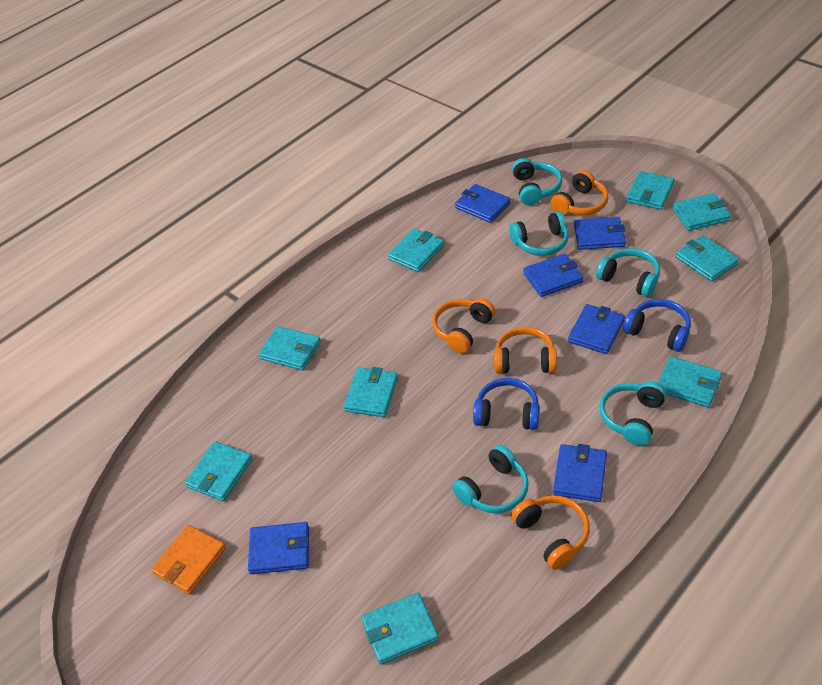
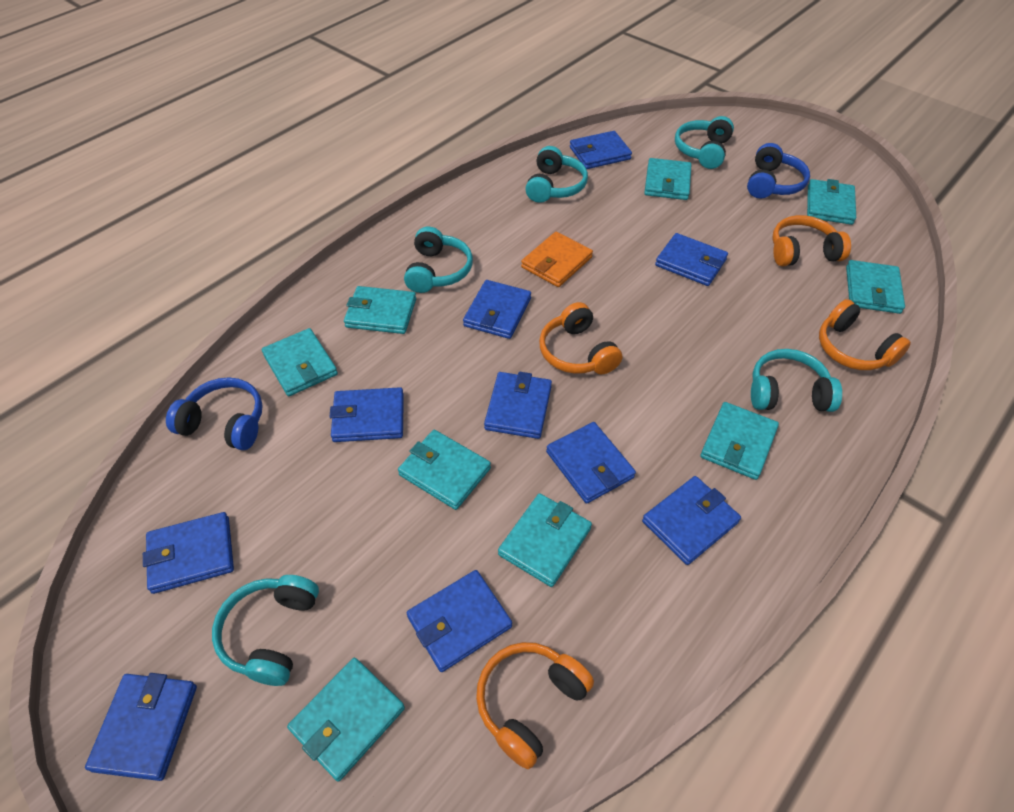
blue wallet: [248,522,309,574] [455,184,511,223] [523,254,584,297] [553,444,607,502] [568,304,625,354] [574,217,626,250] = 6 -> [85,673,197,781] [143,512,234,594] [329,387,404,442] [407,570,512,672] [463,280,531,339] [484,372,552,439] [546,422,636,504] [570,131,632,169] [642,476,741,565] [655,233,728,286] = 10

